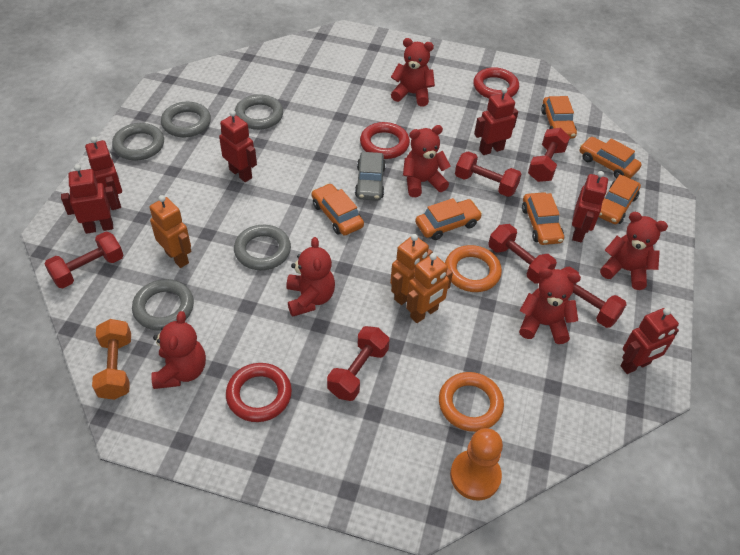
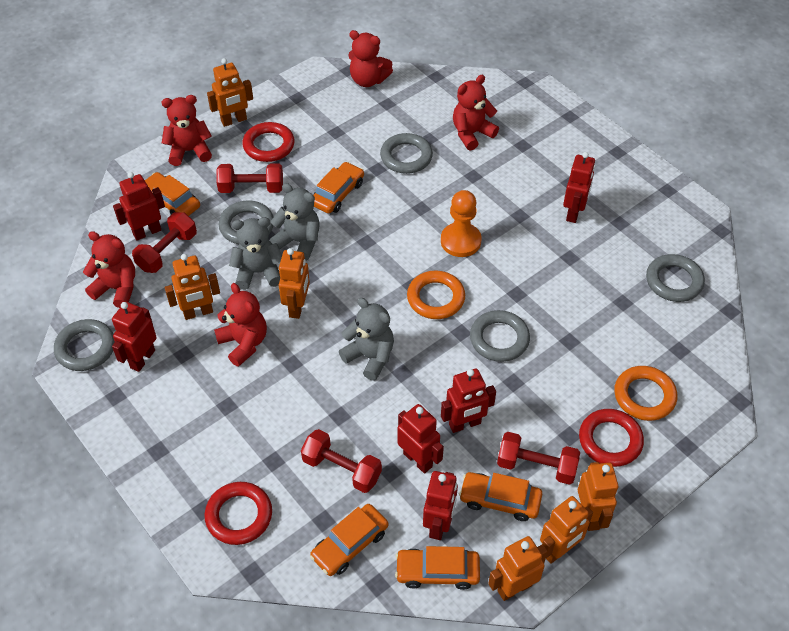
grey car: [355,152,386,201] = 1 -> none = 0
grey teddy bear: none = 0 -> [229,217,282,290] [270,183,320,261] [339,298,394,381] = 3
orange car: [311,183,364,235] [415,198,482,240] [522,192,564,245] [541,96,577,139] [579,137,641,179] [599,174,641,224] = 6 -> [145,172,200,216] [310,504,388,576] [313,162,364,213] [395,546,480,590] [459,472,542,521] = 5
orange dumbbell: [92,319,131,400] = 1 -> none = 0
orange robot: [149,195,191,268] [390,234,433,305] [406,253,453,323] = 3 -> [165,254,220,320] [207,58,253,127] [279,248,310,319] [488,536,548,601] [540,496,593,564] [578,462,618,531] = 6
red dumbbell: [44,231,123,288] [327,326,390,401] [455,151,521,197] [488,224,557,283] [528,128,570,182] [561,267,627,328] = 6 -> [132,212,197,273] [216,163,283,193] [301,429,382,493] [497,432,580,485] = 4
red teddy bear: [151,311,206,389] [286,237,335,317] [391,38,435,106] [403,125,451,197] [519,268,581,344] [600,212,668,290] = 6 -> [83,231,135,308] [162,95,212,166] [214,283,267,367] [348,30,393,87] [453,75,499,151] = 5

